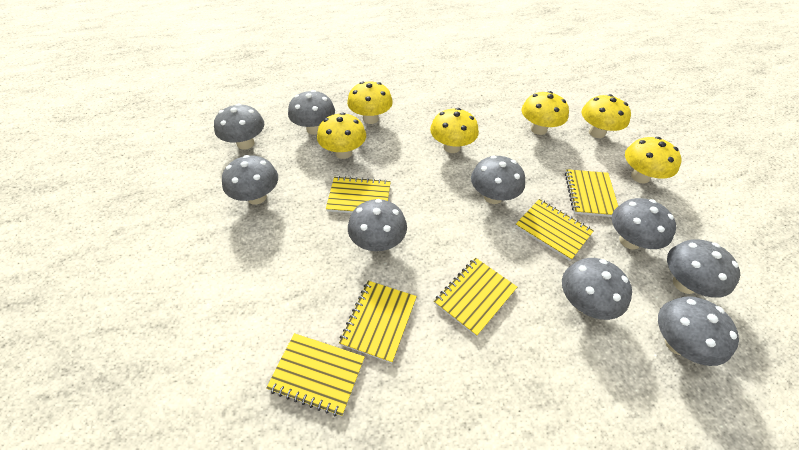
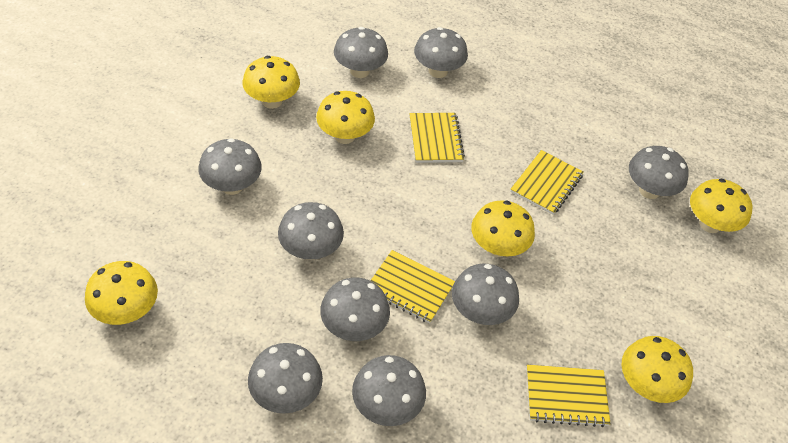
yellow notebook: [266,333,365,417] [326,176,391,213] [339,281,417,363] [434,258,517,337] [515,199,594,261] [565,169,618,217] = 6 -> [370,250,455,323] [409,113,465,163] [510,150,584,215] [526,365,611,427] = 4

